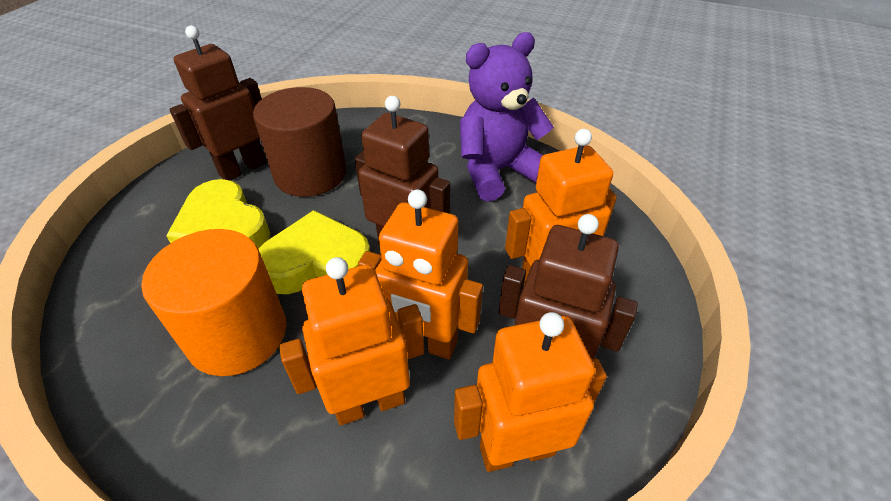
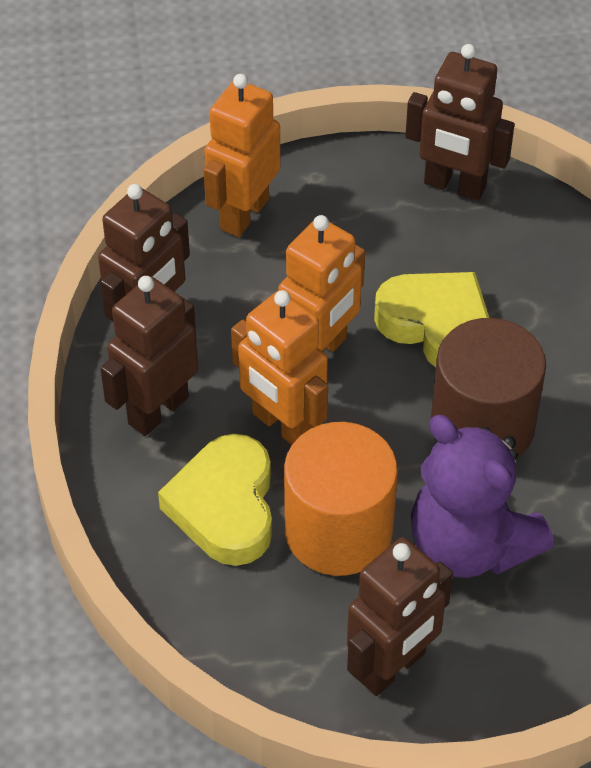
brown robot: [169,26,266,181] [355,96,450,243] [498,214,638,359] = 3 -> [98,184,190,321] [100,276,198,436] [347,537,453,696] [405,44,514,201] = 4
orange robot: [279,257,424,425] [358,189,483,359] [454,312,607,472] [505,129,617,284] = 4 -> [204,74,280,237] [231,290,328,445] [278,215,365,352] = 3

